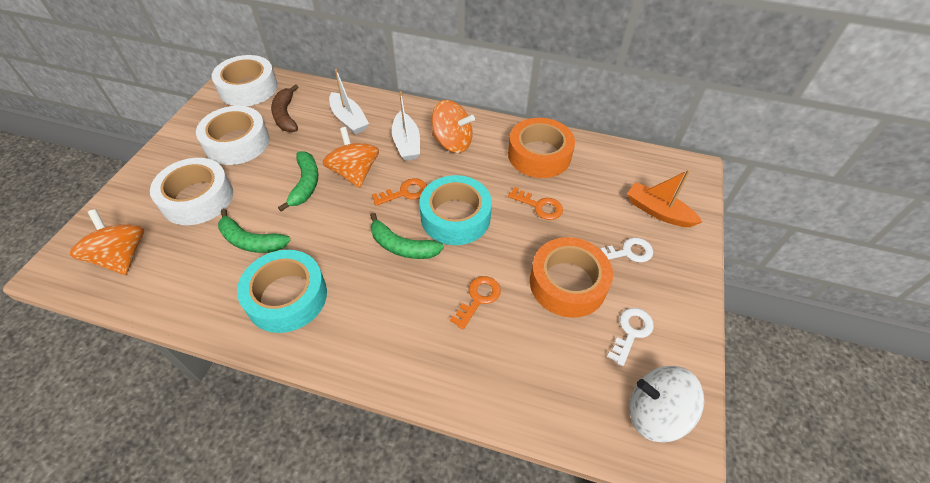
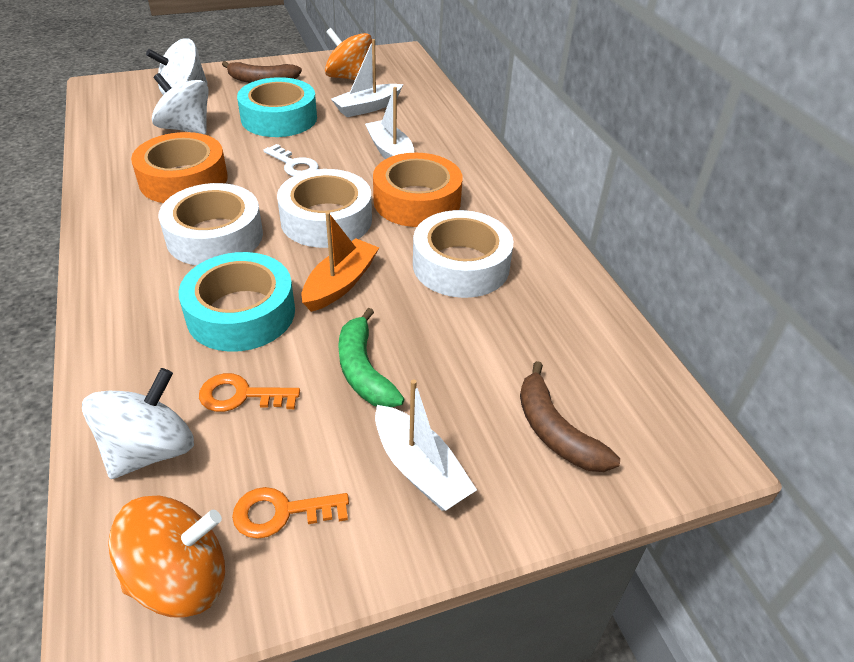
brown banana: [271,84,298,132] = 1 -> [222,61,302,83] [520,361,620,472] = 2
green banana: [218,209,291,253] [278,151,318,211] [370,213,444,259] = 3 -> [338,308,404,407] = 1
orange key: [372,178,427,206] [450,276,501,330] [508,187,563,220] = 3 -> [199,373,300,412] [232,487,349,539] = 2
orange spinning top: [70,209,144,275] [322,127,379,188] [431,100,475,153] = 3 -> [108,496,225,618] [325,28,372,80] = 2
white boat: [329,69,369,135] [392,91,420,161] = 2 -> [331,39,403,117] [365,87,415,159] [375,379,477,511] = 3
white key: [600,237,653,262] [607,308,654,366] = 2 -> [263,144,319,176] = 1
white spinning top: [629,366,704,442] = 1 -> [82,368,194,479] [146,38,207,95] [152,73,209,135] = 3

